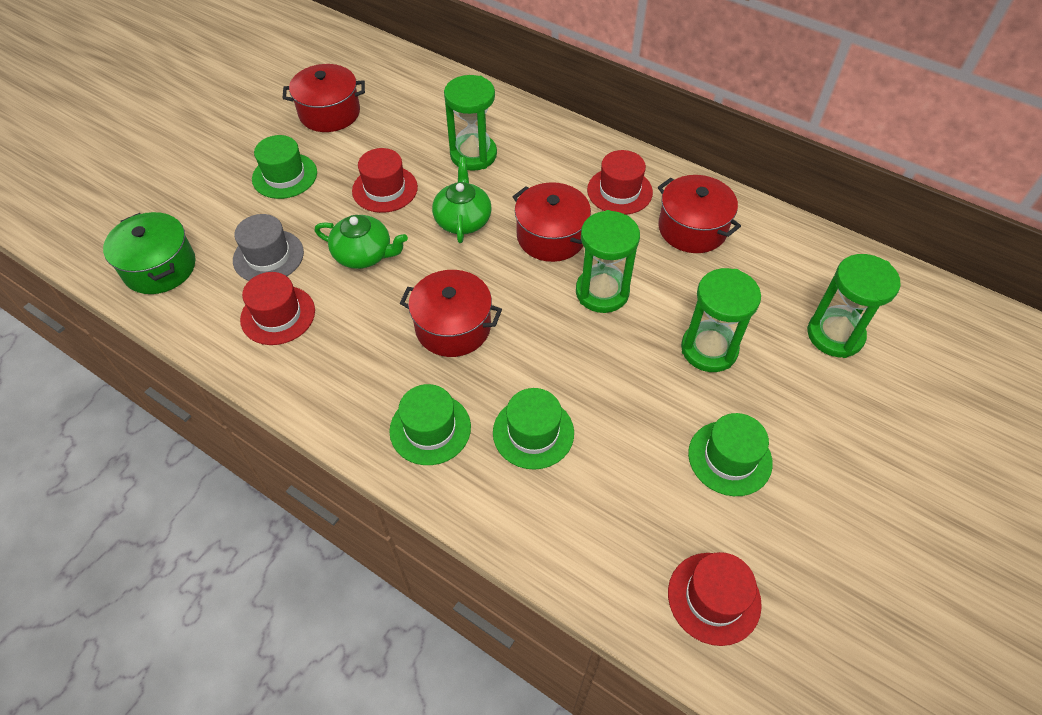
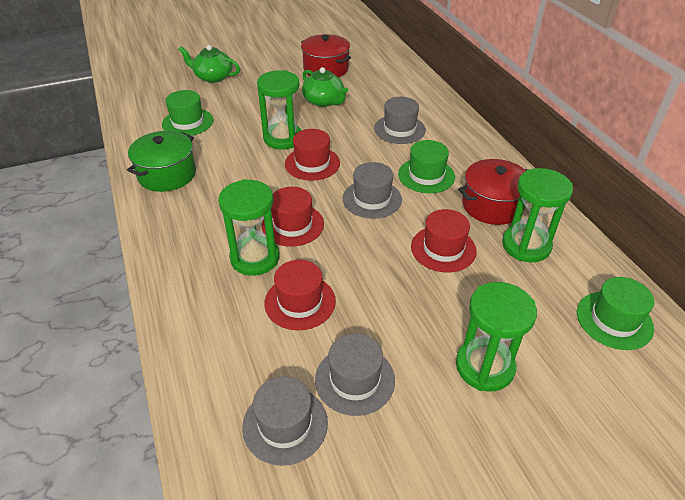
green hat: [252,135,317,199] [389,384,471,465] [493,388,574,470] [688,413,773,496] = 4 -> [162,90,213,136] [398,140,455,193] [577,277,654,350] = 3
grey hat: [233,214,304,281] = 1 -> [242,376,328,466] [315,334,395,416] [343,162,402,219] [374,97,426,144] = 4
red pot: [283,64,365,132] [400,270,502,357] [513,182,591,262] [658,175,741,253] = 4 -> [301,34,351,77] [458,159,527,225] = 2

